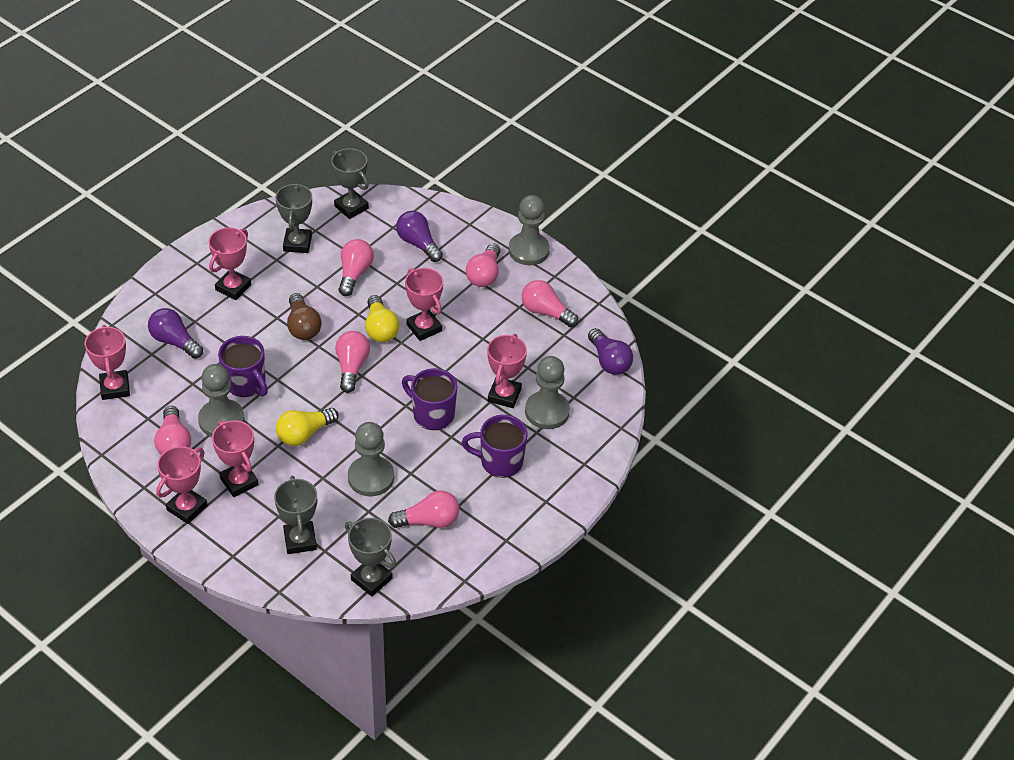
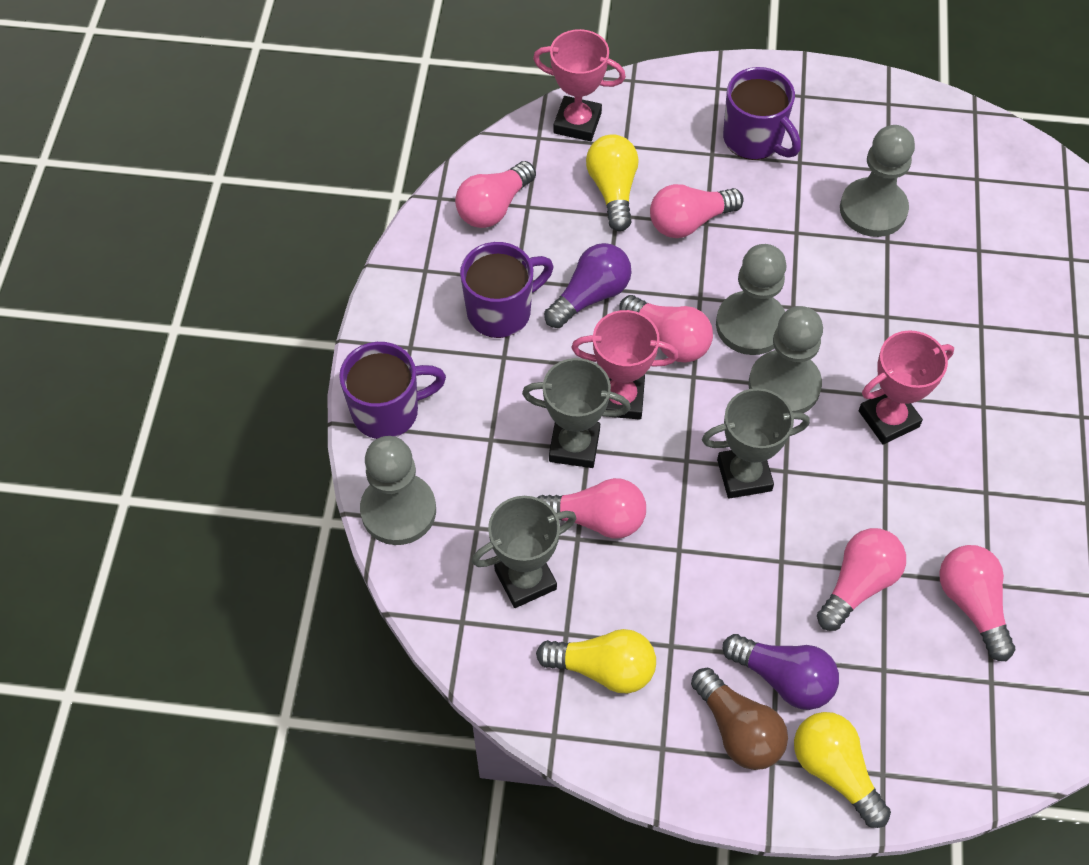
grey trophy: [274,476,317,554] [275,183,312,253] [331,148,369,219] [345,518,396,596] = 4 -> [472,496,576,608] [522,358,631,468] [702,388,810,499] = 3
pink trophy: [85,325,130,400] [156,446,207,524] [208,227,251,300] [212,420,259,497] [405,268,443,341] [487,334,527,408] = 6 -> [533,29,626,141] [571,310,679,420] [859,330,954,445] = 3
purple light bulb: [148,308,203,359] [396,211,443,262] [588,328,633,375] = 3 -> [544,243,632,328] [723,634,839,710] = 2
yellow light bulb: [276,408,339,446] [365,295,399,342] = 2 -> [536,629,656,694] [586,134,639,231] [794,712,891,828] = 3

